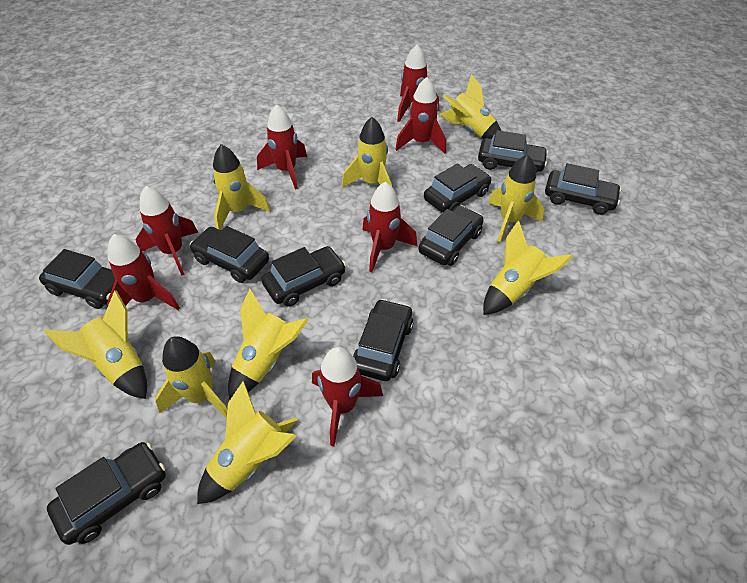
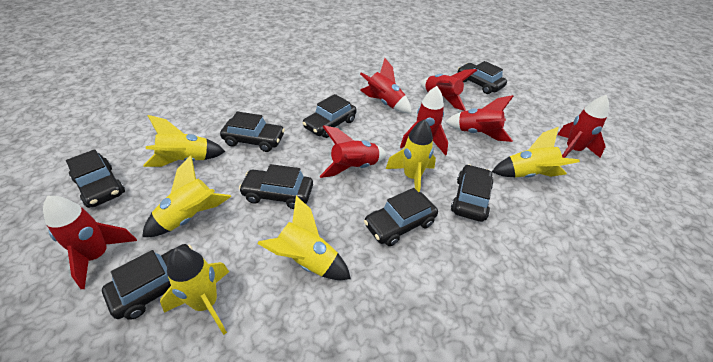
black car: [39,249,115,309] [47,442,166,545] [190,226,269,283] [261,246,346,307] [353,299,413,381] [418,205,484,266] [424,164,492,213] [478,130,548,173] [545,163,622,215] = 9 -> [66,149,125,208] [102,244,193,320] [220,111,285,152] [239,164,313,209] [302,94,357,138] [364,188,438,246] [451,164,494,222] [457,61,507,94] = 8
yellow rocket: [44,290,147,399] [155,336,227,418] [197,380,298,504] [212,144,271,230] [228,289,308,399] [342,117,392,188] [439,74,501,139] [483,221,573,315] [488,155,544,243] = 9 -> [142,155,231,237] [143,115,226,167] [160,247,229,335] [257,196,351,280] [386,119,436,192] [492,127,580,178] = 6

